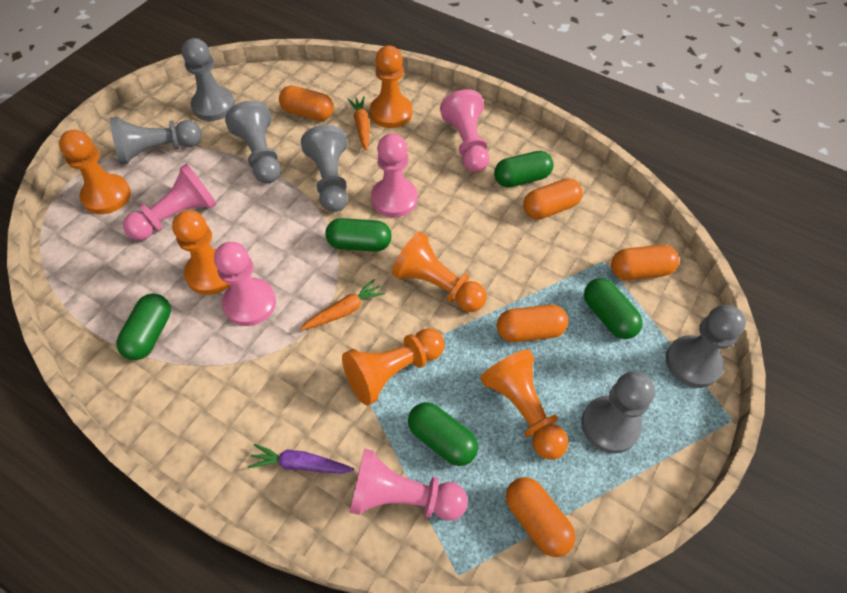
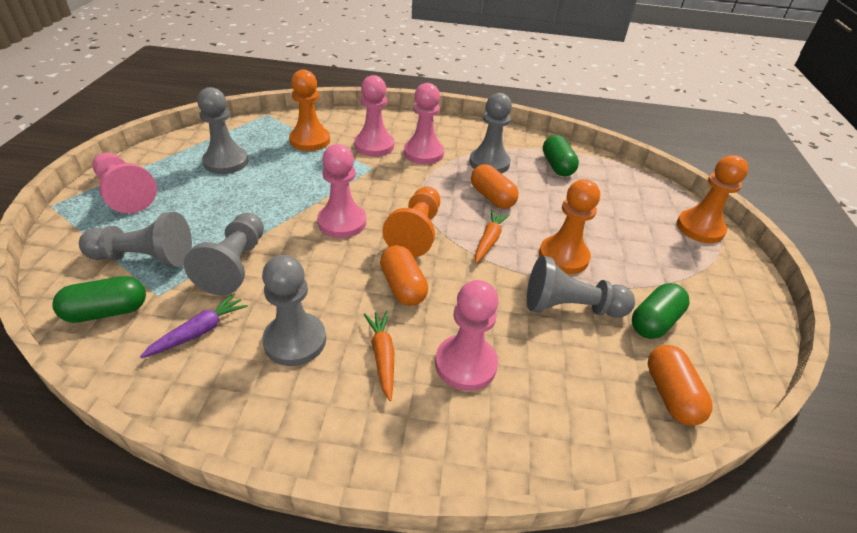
green capsule: [116,293,171,360] [325,218,392,252] [408,402,478,466] [494,151,553,187] [584,278,643,339] = 5 -> [52,276,146,323] [543,135,579,176] [632,283,690,339] = 3
orange capsule: [279,85,334,121] [497,305,568,342] [506,477,576,557] [523,179,583,219] [611,245,679,280] = 5 -> [380,245,428,306] [471,164,519,209] [648,345,713,426] = 3
orange pawn: [59,130,131,214] [172,210,230,295] [342,328,445,406] [370,45,412,128] [392,232,486,312] [480,349,568,460] = 6 -> [289,69,330,151] [382,187,440,257] [539,179,600,274] [677,155,749,243] = 4

